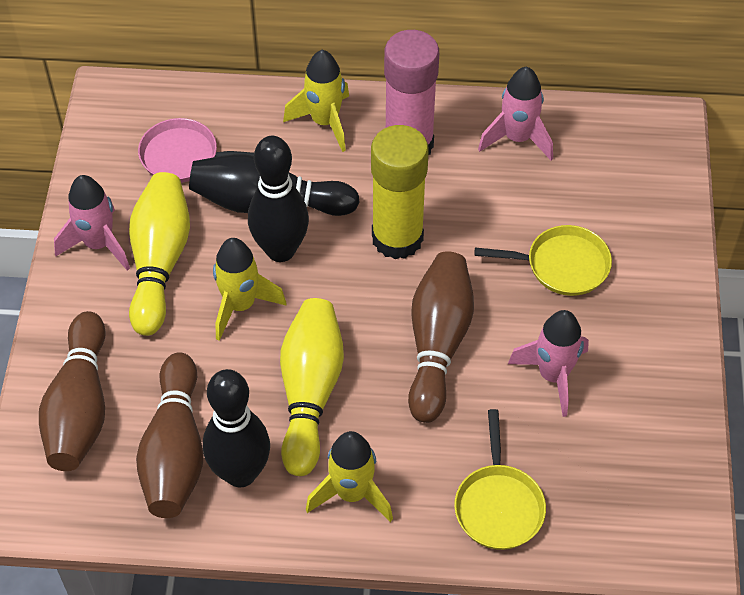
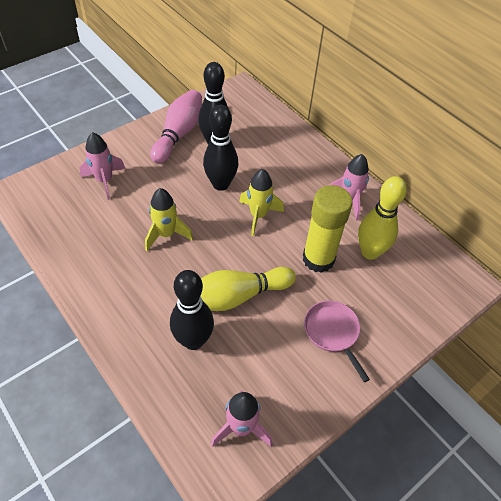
brown bowling pin: [39,311,106,471] [136,352,203,518] [408,251,474,423] = 3 -> none = 0
pink bowling pin: none = 0 -> [150,90,202,164] = 1
pink glue stick: [384,30,439,155] = 1 -> none = 0
yellow pan: [454,409,546,550] [474,225,612,296] = 2 -> none = 0
yellow rocket: [213,238,286,341] [283,50,349,152] [306,431,393,522] = 3 -> [145,188,193,251] [239,169,284,236] = 2

